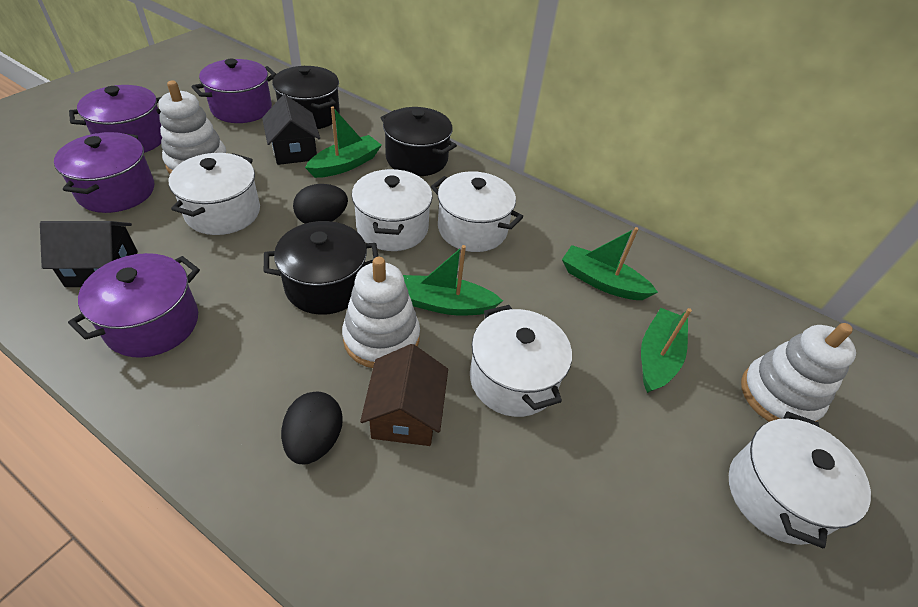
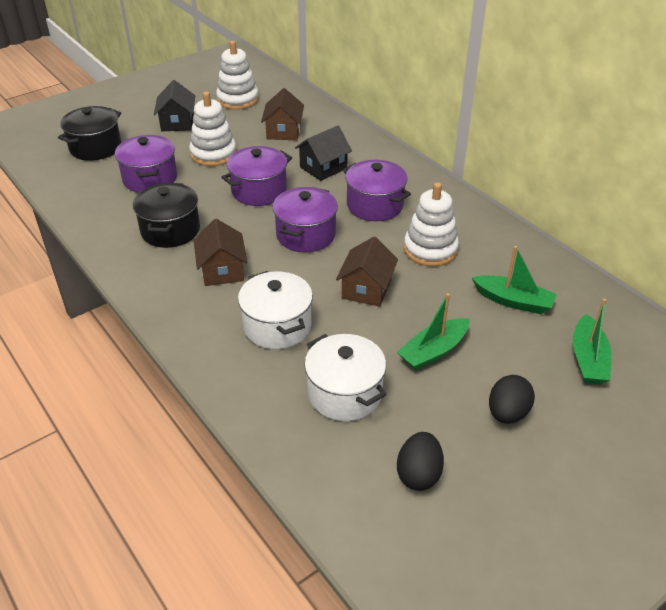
black pot: [264,221,378,315] [272,66,340,129] [380,107,457,176] = 3 -> [58,106,122,161] [133,183,200,248] = 2
brown house: [360,344,448,446] = 1 -> [194,219,247,286] [261,88,304,140] [336,237,398,307] = 3
green boat: [305,106,382,178] [403,245,503,316] [562,227,658,300] [641,308,692,393] = 4 -> [397,293,470,370] [472,246,557,314] [573,299,611,384] = 3
white pot: [168,153,260,235] [352,169,432,251] [431,171,523,252] [470,305,572,417] [729,412,871,548] = 5 -> [238,271,313,349] [304,334,387,421] = 2

